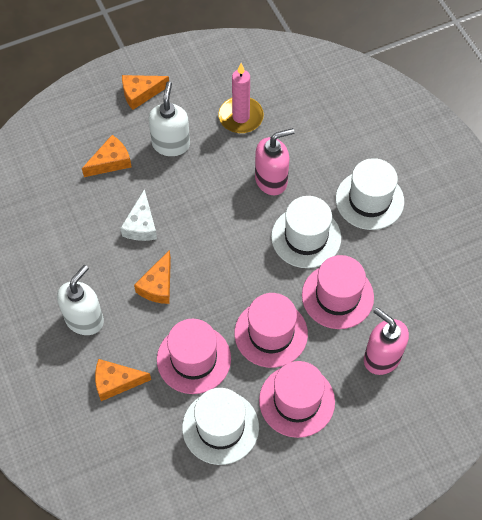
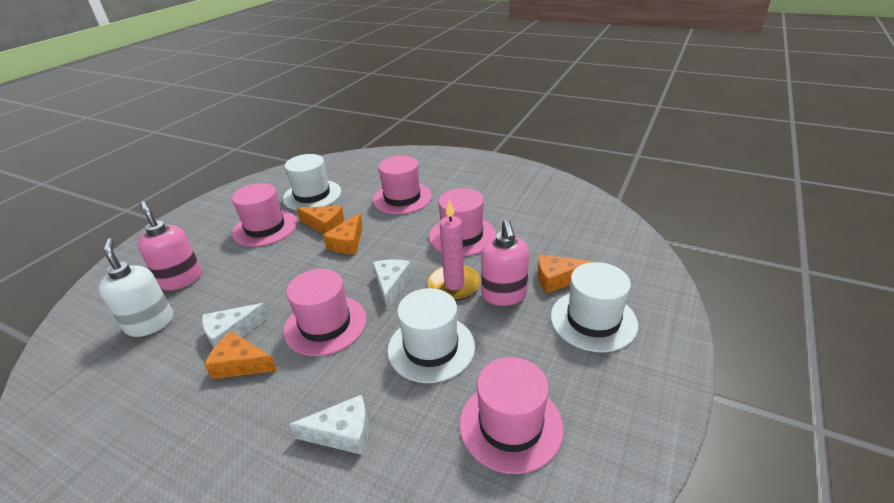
pink hat: [157,319,231,394] [235,293,308,368] [259,361,335,438] [302,255,374,329] = 4 -> [232,183,297,247] [284,269,366,356] [373,156,432,214] [429,188,496,256] [460,357,564,474] = 5
white cheese: [120,189,157,241] = 1 -> [202,303,269,348] [290,395,369,455] [373,259,412,310] = 3
white soap dispenser: [57,265,104,335] [149,82,190,156] = 2 -> [98,238,173,337] = 1

